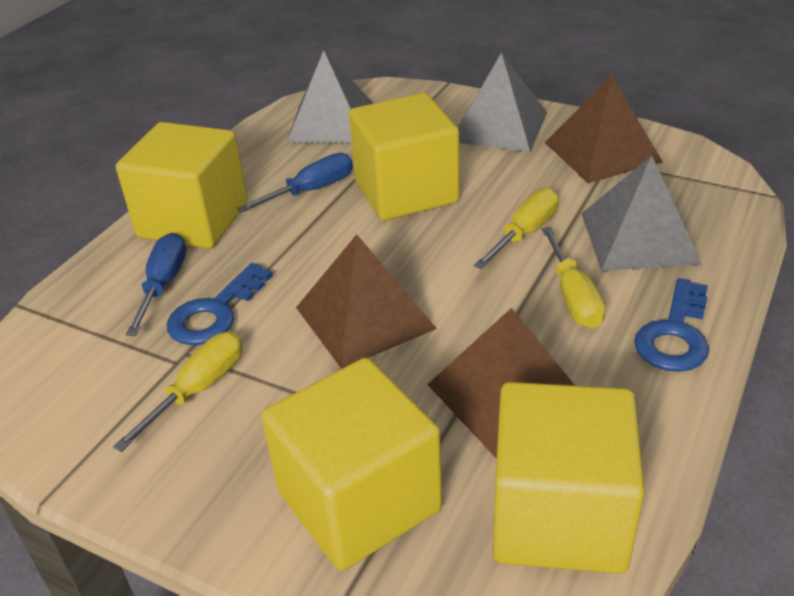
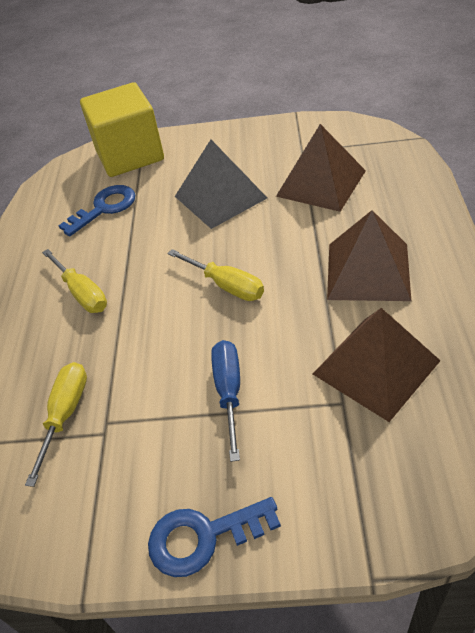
blue screwdriver: [126,233,186,336] [237,153,353,213] = 2 -> [211,340,240,462] = 1
grey pyramid: [287,50,373,143] [458,52,547,152] [581,155,701,271] = 3 -> [175,140,267,229] = 1
yellow cube: [116,122,248,249] [261,358,442,571] [349,93,460,221] [493,382,645,573] = 4 -> [80,82,164,177] = 1

